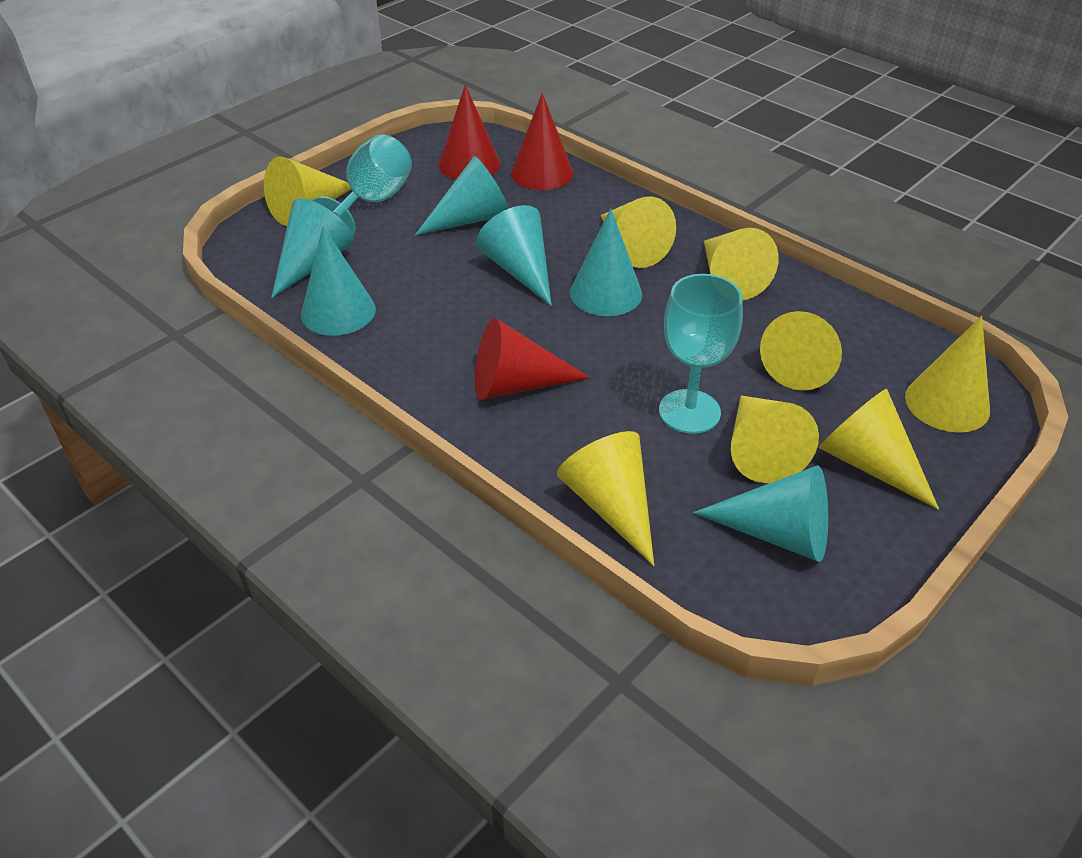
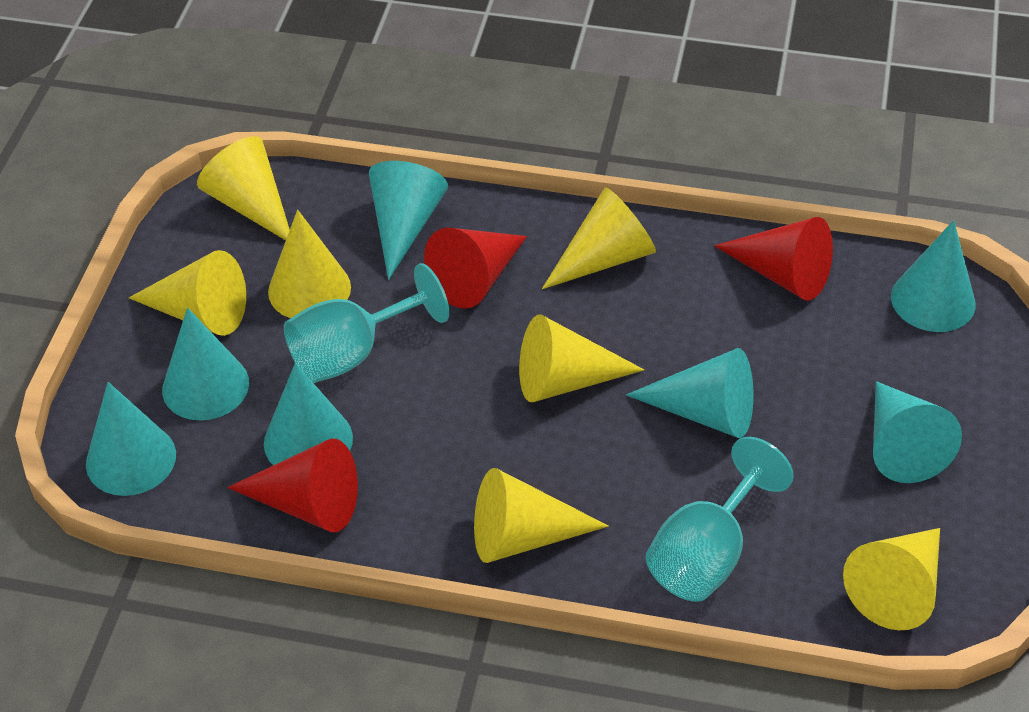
turquoise cone: [271,198,354,298] [301,226,376,336] [415,156,509,235] [476,205,552,306] [570,208,642,316] [693,465,828,562] = 6 -> [86,382,176,496] [162,308,249,421] [264,363,353,465] [369,161,448,280] [626,348,753,438] [873,381,962,483] [891,220,976,332] = 7
yellow cone: [264,156,351,226] [557,431,654,566] [601,197,676,268] [704,228,779,300] [731,395,819,483] [760,311,842,390] [819,389,939,510] [905,316,990,433] = 8 -> [129,250,246,336] [197,136,290,240] [268,210,351,318] [474,468,609,563] [519,314,644,402] [542,187,656,289] [843,528,940,630] = 7

